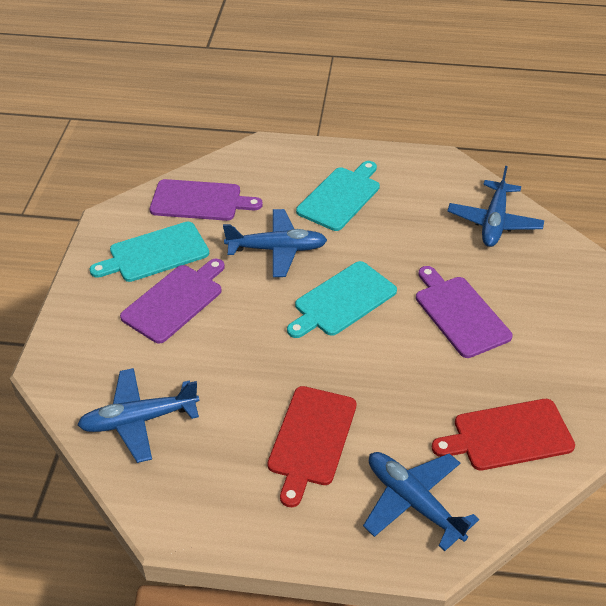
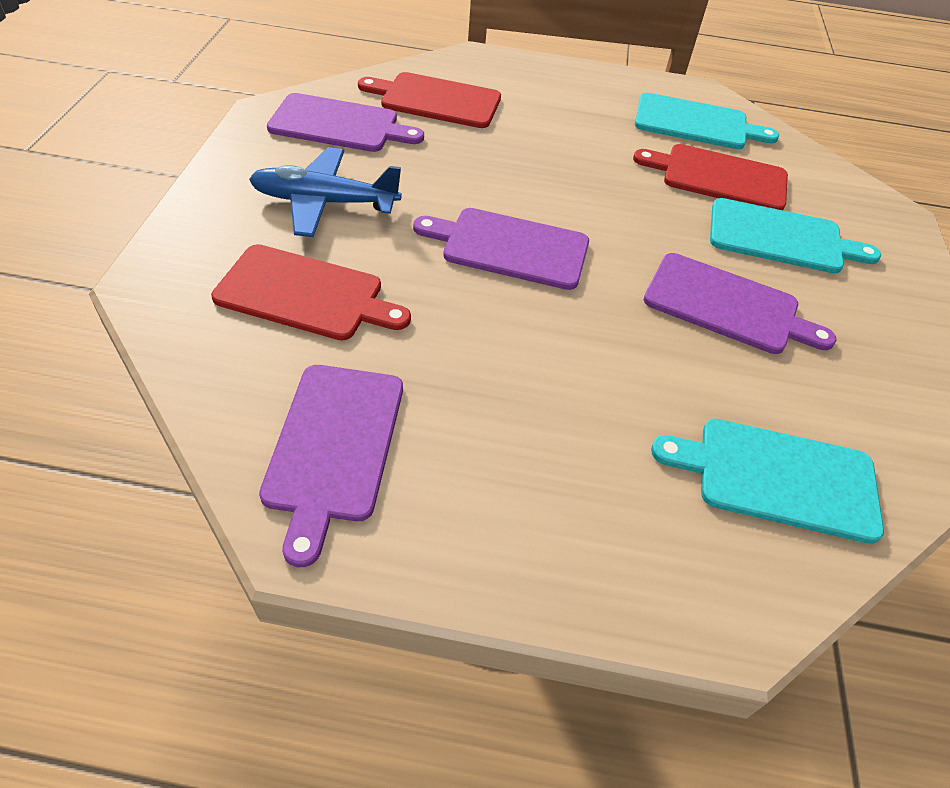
blue plane: [77,368,200,463] [223,209,327,277] [363,452,479,551] [448,166,544,247] = 4 -> [249,147,402,237] = 1
purple cutting board: [120,259,225,344] [150,179,263,221] [416,266,513,358] = 3 -> [259,365,403,567] [267,93,424,152] [413,208,589,290] [644,253,836,354] = 4
red cutting board: [267,386,357,507] [432,399,575,470] = 2 -> [211,244,411,340] [358,72,501,128] [633,144,788,210] = 3

